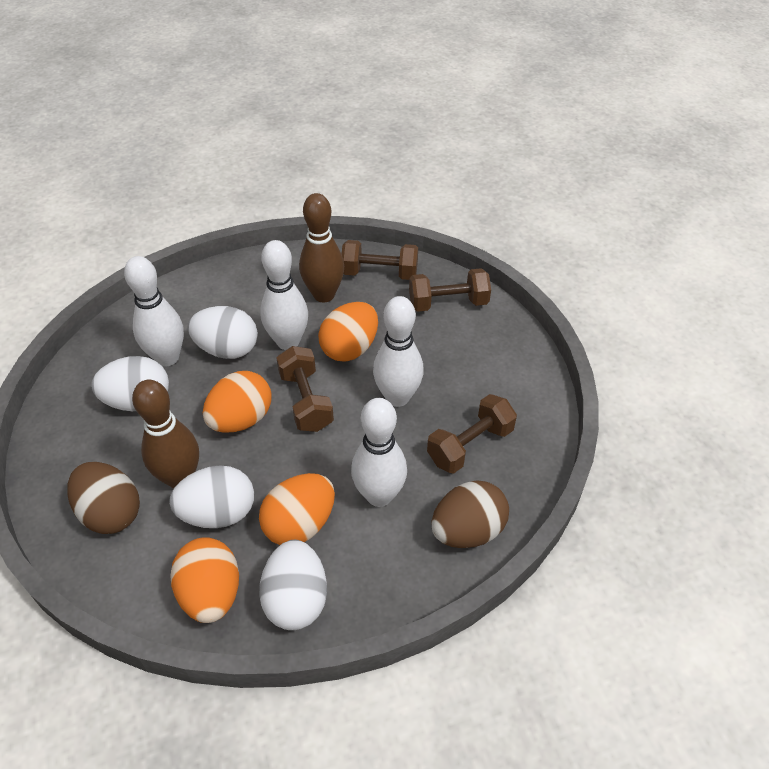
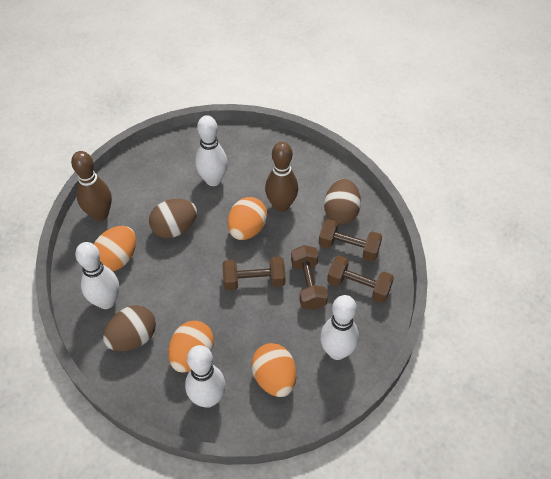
brown egg: [68,462,140,534] [431,480,509,548] = 2 -> [103,305,156,351] [149,199,197,238] [324,179,361,224] = 3
white egg: [91,356,169,411] [169,466,254,528] [188,306,258,359] [259,540,327,630] = 4 -> none = 0

